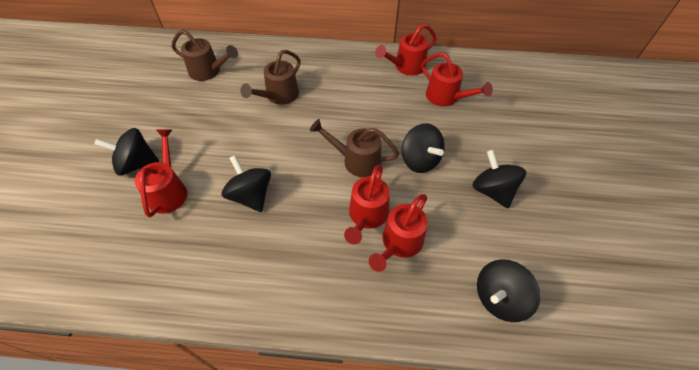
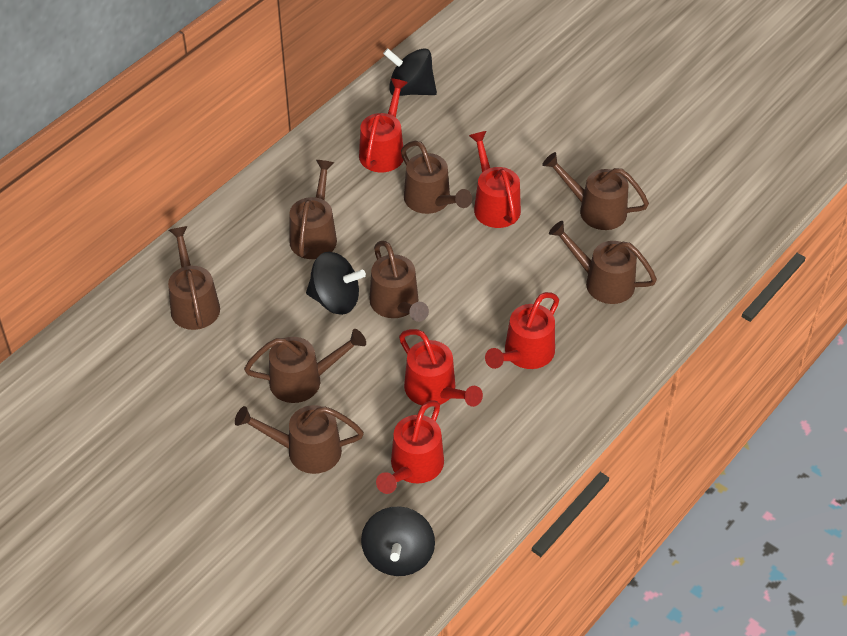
black spinning top: [94,128,159,176] [221,155,271,212] [402,123,445,173] [472,150,526,208] [477,259,541,322] = 5 -> [306,252,366,315] [361,507,435,576] [383,48,437,96] = 3
brown watering can: [172,30,238,81] [240,50,301,105] [310,119,399,177] = 3 -> [168,226,220,330] [235,405,364,474] [244,329,366,403] [289,160,337,259] [369,241,429,322] [401,141,472,214] [542,152,649,230] [549,221,657,304] = 8

